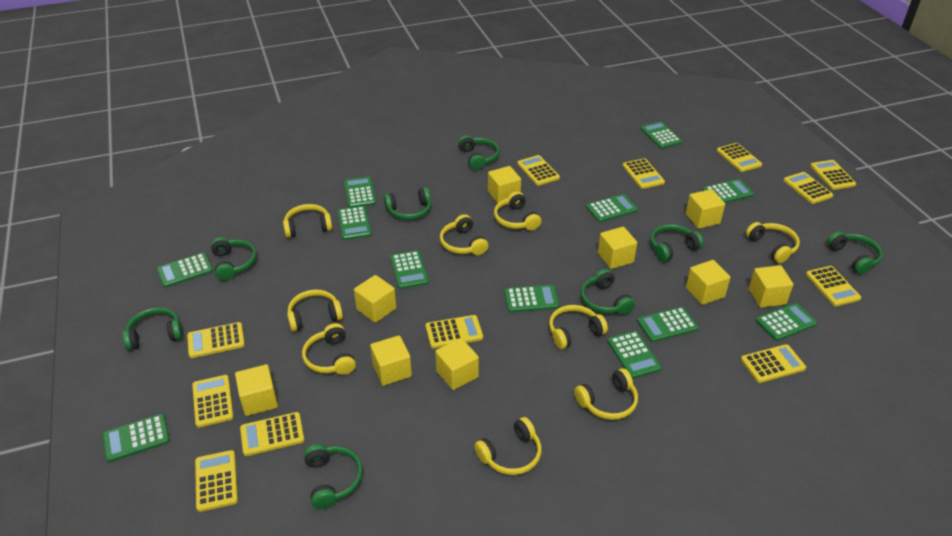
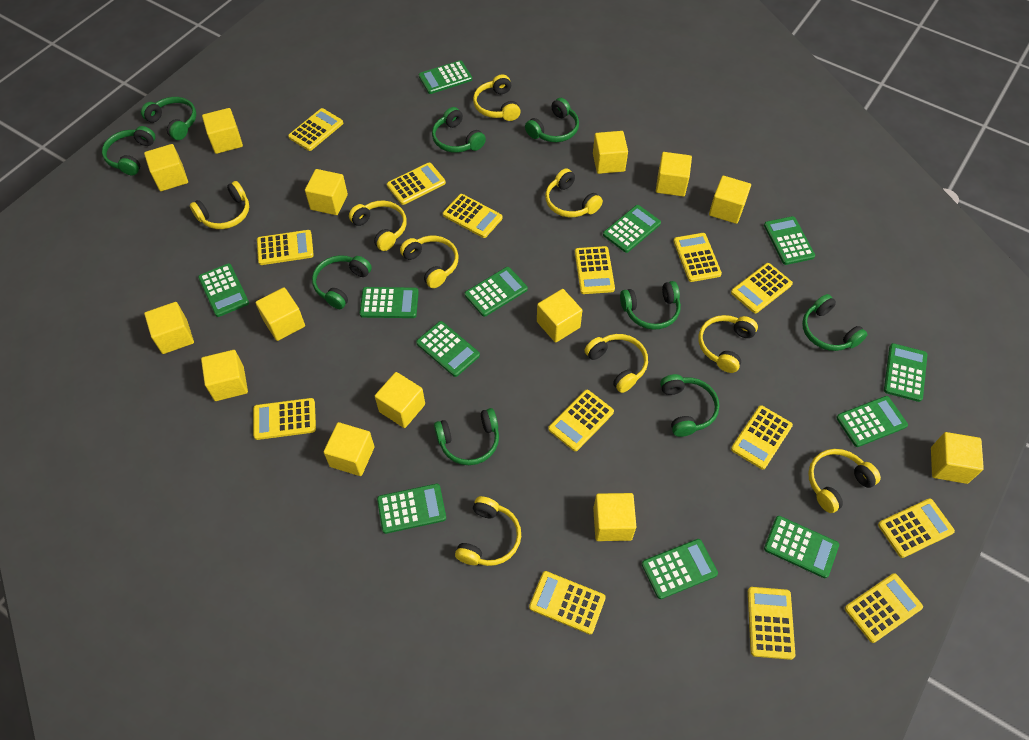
green headphones: [122,307,183,351] [211,237,257,281] [304,444,363,509] [384,187,431,220] [458,135,500,170] [581,269,635,315] [650,224,704,262] [827,232,883,274] = 8 -> [102,126,156,175] [141,97,196,140] [312,255,372,309] [432,107,486,153] [434,408,499,465] [525,98,579,142] [620,281,681,330] [660,374,720,437] [802,294,868,351] = 9
yellow calculator: [187,322,245,358] [192,375,234,428] [195,450,238,512] [240,412,304,456] [426,315,483,348] [517,155,560,186] [623,158,665,189] [717,143,762,172] [741,344,806,383] [783,172,833,204] [806,266,861,306] [810,160,856,190] = 12 -> [253,398,316,440] [257,230,314,265] [288,108,343,151] [387,163,446,205] [443,194,503,238] [529,571,606,634] [548,390,614,451] [575,246,615,294] [673,233,722,282] [731,263,793,313] [731,405,793,470] [748,587,795,660] [845,573,923,643] [878,498,955,558] = 14
yellow cube: [235,364,278,416] [354,275,396,323] [370,335,412,386] [435,338,479,390] [488,166,521,204] [598,227,637,269] [686,189,725,229] [686,260,731,305] [749,265,793,308] = 9 -> [144,144,188,191] [144,302,194,354] [201,350,248,401] [202,108,243,154] [256,287,305,341] [305,169,348,215] [324,422,375,476] [375,372,425,428] [537,289,582,343] [593,131,628,174] [593,493,636,541] [656,152,692,196] [709,176,751,224] [931,432,984,484] = 14

